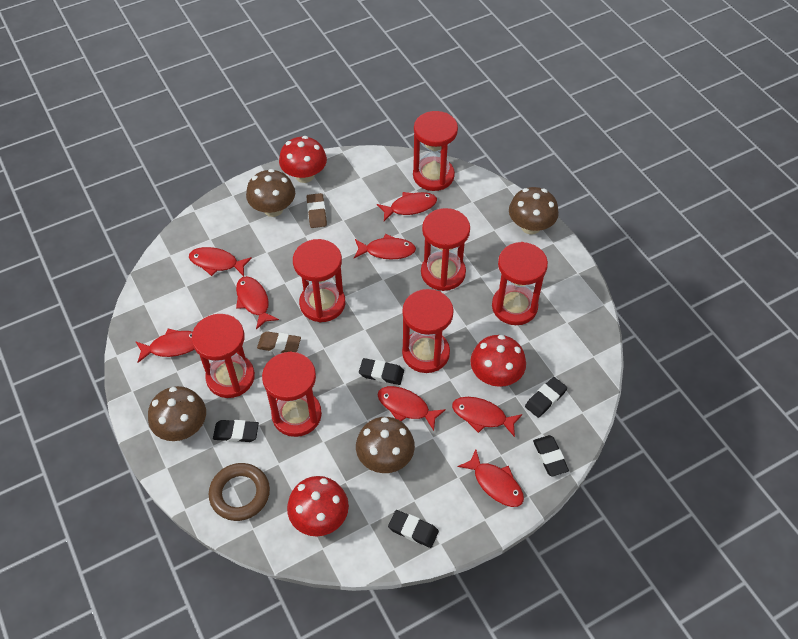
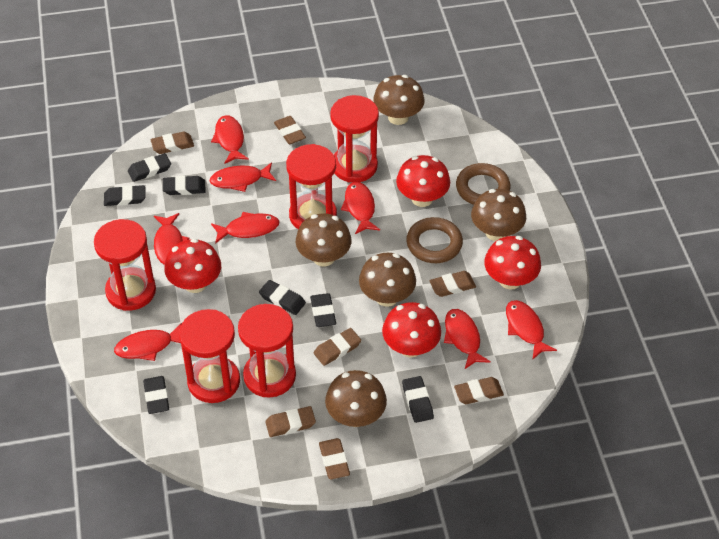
black eraser: [213,420,259,442] [359,358,404,385] [388,510,439,548] [525,377,567,418] [533,435,569,476] = 5 -> [104,185,145,206] [128,153,171,182] [143,376,169,414] [163,176,205,195] [259,280,306,315] [310,293,336,327] [402,376,434,423] = 7
brown eraser: [257,331,301,353] [306,193,327,228] = 2 -> [150,132,194,154] [265,406,316,437] [274,116,306,144] [314,328,361,366] [319,438,350,479] [429,271,476,297] [454,377,504,404] = 7
brown mushroom: [148,386,206,441] [246,169,295,217] [356,417,415,473] [509,187,559,234] = 4 -> [296,213,352,267] [325,370,387,427] [359,253,416,307] [373,75,425,125] [471,189,526,241] = 5
brown ring: [209,463,270,521] = 1 -> [406,217,463,263] [456,163,510,205] = 2
red hourglass: [192,314,255,398] [262,352,322,437] [293,239,345,322] [402,289,454,373] [413,111,458,191] [421,208,470,291] [492,242,548,325] = 7 -> [94,219,156,311] [179,309,240,403] [238,304,296,398] [286,144,337,229] [330,95,379,183] = 5
red mushroom: [279,136,327,183] [287,476,349,536] [470,335,526,387] = 3 -> [164,239,221,293] [382,302,441,358] [396,155,450,207] [484,236,541,290] = 4

